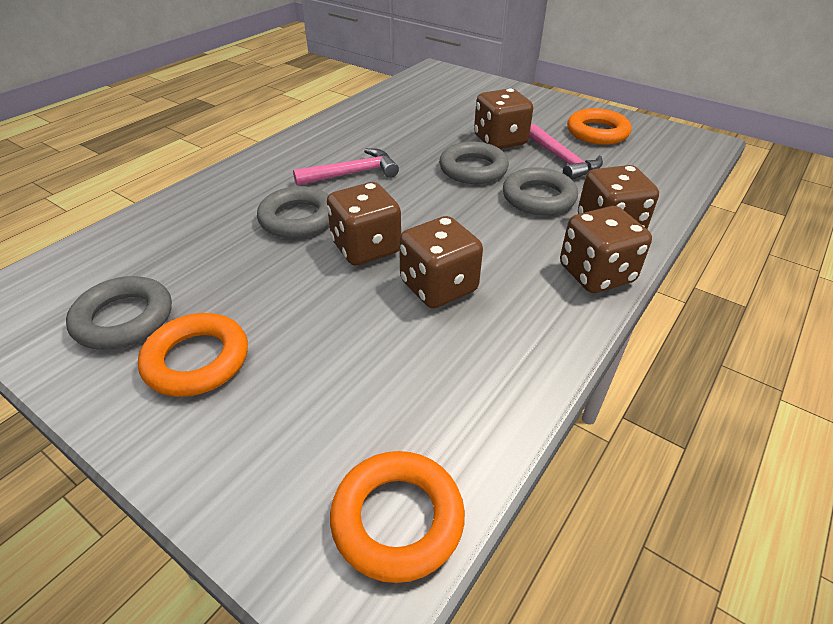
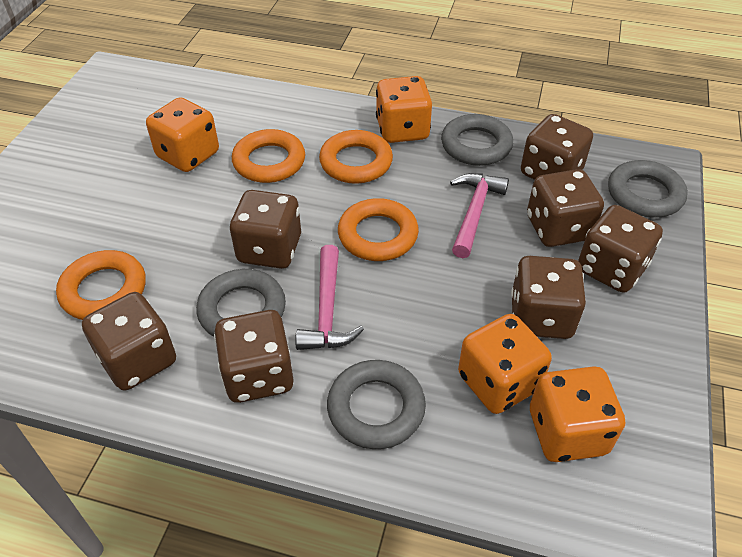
brown dice: [327,182,401,265] [399,216,483,308] [474,88,533,149] [560,206,652,293] [578,165,659,229] = 5 -> [82,292,176,390] [214,310,293,403] [230,190,301,269] [511,256,586,339] [521,114,593,180] [527,169,604,247] [578,205,663,293] = 7
orange dice: none = 0 -> [146,97,219,172] [376,76,432,143] [458,314,552,414] [530,366,625,462] = 4
orange ring: [138,313,248,397] [330,451,465,583] [567,108,632,145] = 3 -> [56,250,146,320] [232,129,305,183] [319,130,393,184] [338,198,419,261] = 4

